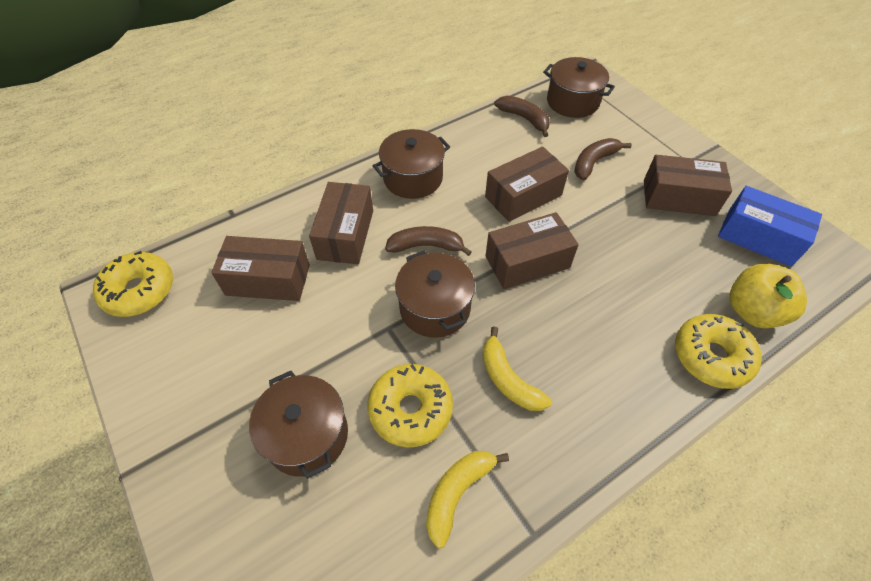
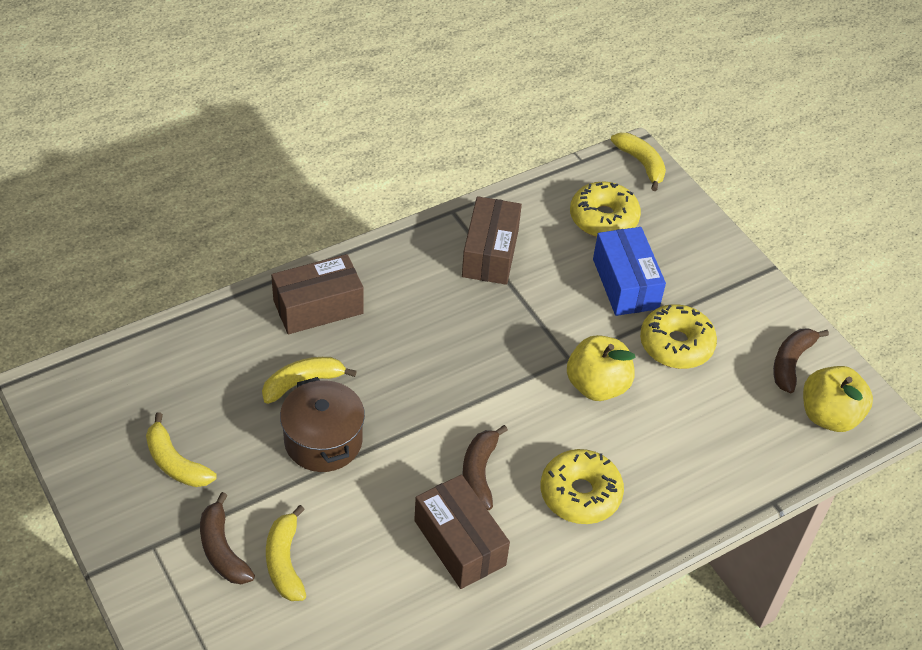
brown box: [211,236,310,301] [309,182,373,264] [485,146,569,222] [486,212,579,289] [644,155,732,216] = 5 -> [271,254,364,334] [414,474,510,589] [462,196,522,285] = 3
brown pot: [249,371,348,479] [373,129,450,199] [395,250,475,338] [543,57,615,118] = 4 -> [280,377,365,472] = 1
yellow apple: [730,264,807,328] = 1 -> [567,335,635,401] [803,366,873,432] = 2
yellow banana: [426,451,509,548] [483,326,552,411] = 2 -> [146,413,216,487] [262,357,357,404] [266,505,306,601] [611,133,666,191] = 4

